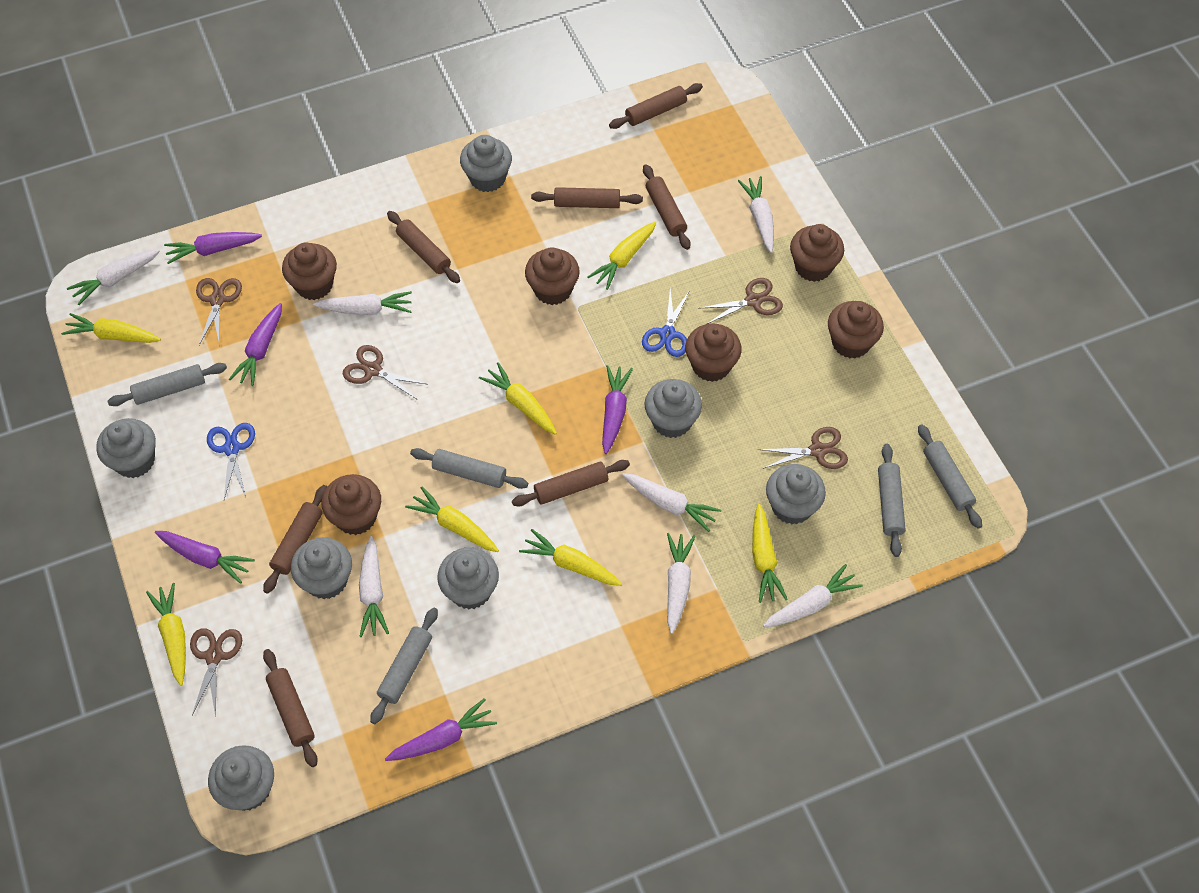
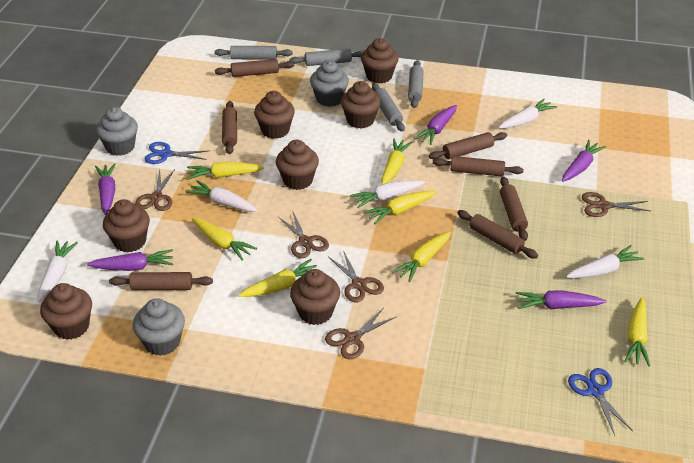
brown cupcake: [282,242,337,300] [322,474,381,535] [525,247,580,305] [685,324,742,382] [790,224,844,282] [828,301,884,359] = 6 -> [40,283,92,340] [103,199,150,253] [254,91,295,139] [276,140,319,190] [290,269,340,325] [341,81,381,129] [361,38,399,84] = 7
grey cupcake: [96,418,156,478] [208,745,274,811] [291,537,352,599] [437,548,499,609] [460,135,512,192] [644,379,702,438] [766,464,826,524] = 7 -> [96,107,138,156] [133,298,185,356] [310,60,349,107] = 3
grey rolling pin: [107,363,227,406] [370,607,438,724] [410,448,528,489] [878,444,906,557] [918,424,982,529] = 5 -> [215,46,293,60] [289,48,363,66] [372,83,405,132] [408,60,424,108] = 4
white carrot: [67,249,160,305] [313,291,412,315] [359,536,389,637] [622,473,721,532] [667,533,696,634] [738,176,774,253] [763,564,863,628] = 7 -> [38,240,78,302] [186,180,258,212] [350,180,425,208] [499,99,557,129] [566,245,644,278] = 5

